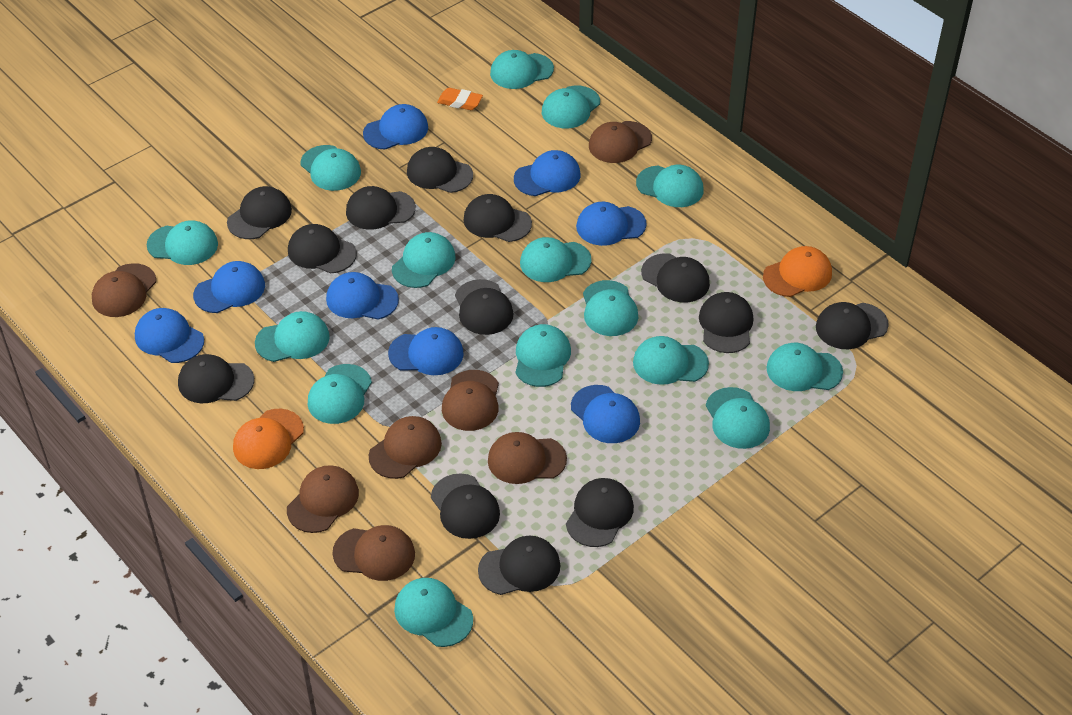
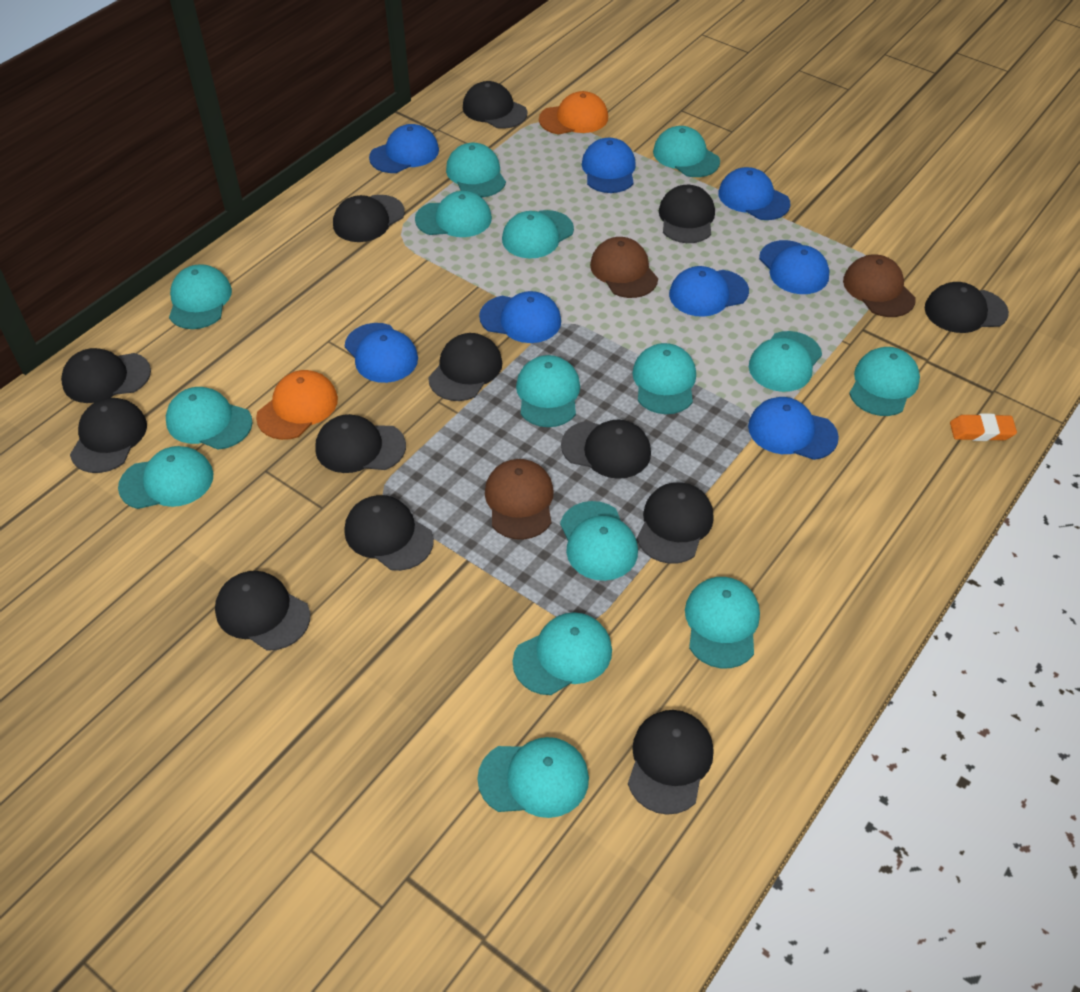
brown cap: [92,263,156,317] [287,465,359,533] [332,525,415,581] [369,416,442,479] [442,370,499,431] [488,432,567,484] [589,121,652,163] = 7 -> [485,459,554,540] [590,237,658,298] [843,254,916,317] = 3

